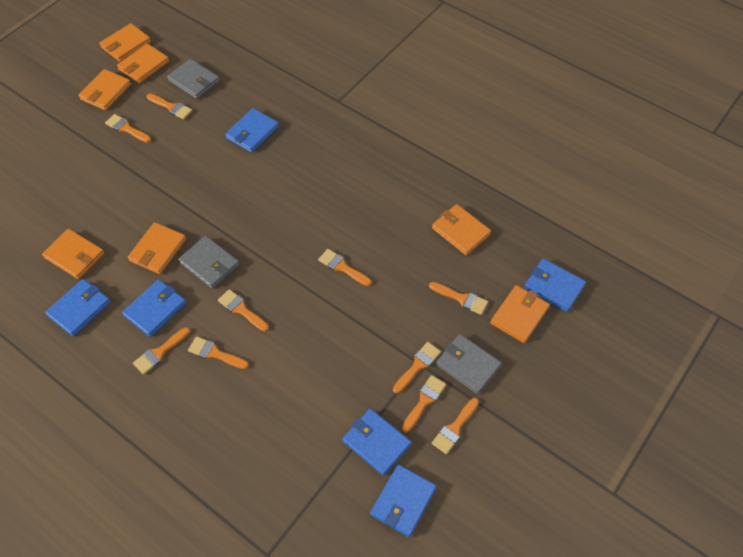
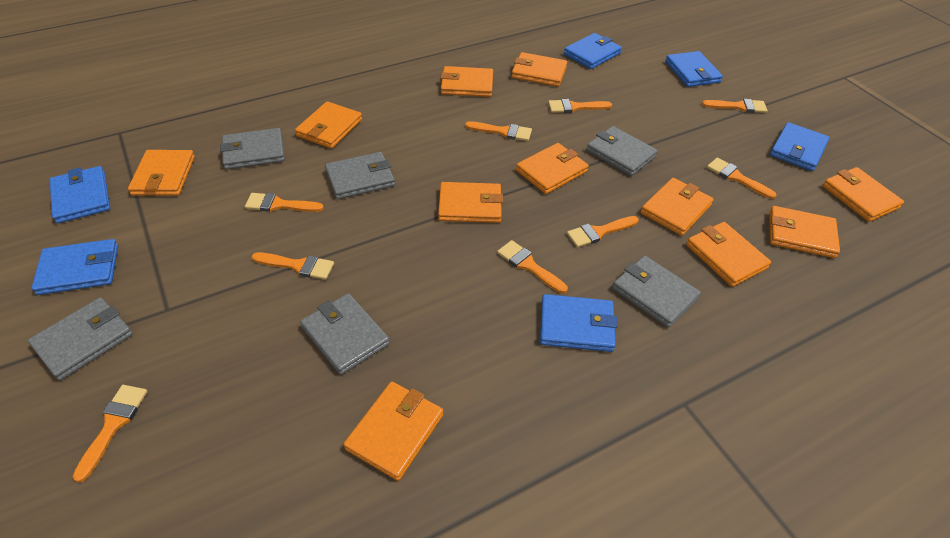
grey wallet: [167,59,220,99] [178,236,239,289] [436,334,502,394] = 3 -> [28,297,133,381] [220,128,285,170] [300,293,390,375] [325,152,395,199] [586,126,658,176] [612,256,701,328] = 6
orange brush: [105,114,151,143] [133,327,190,375] [146,94,192,119] [188,336,249,369] [218,289,269,332] [318,249,371,286] [393,342,441,393] [402,375,446,432] [429,282,488,315] [432,398,479,454] = 10 -> [72,385,148,483] [245,193,324,212] [252,252,334,280] [465,121,532,141] [497,240,568,294] [548,99,612,113] [567,216,639,247] [702,99,768,113] [707,158,776,199] = 9
orange wallet: [42,229,105,279] [78,69,131,110] [100,23,151,62] [117,43,169,83] [128,222,186,274] [432,204,491,255] [490,285,550,343] = 7 -> [128,150,195,196] [295,101,362,149] [344,382,443,481] [438,182,503,223] [441,66,493,97] [511,52,567,87] [516,143,589,194] [641,178,714,236] [686,222,771,287] [769,206,840,258] [823,167,904,222] = 11

